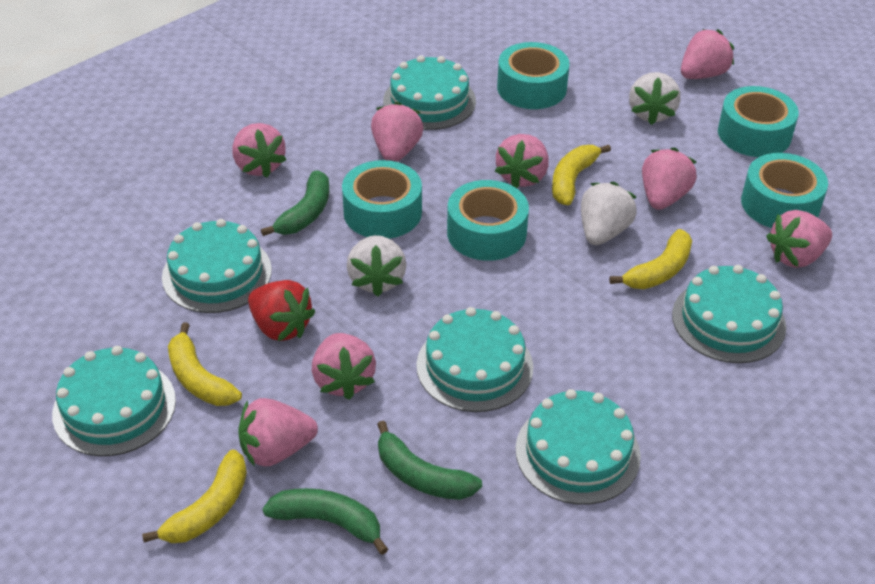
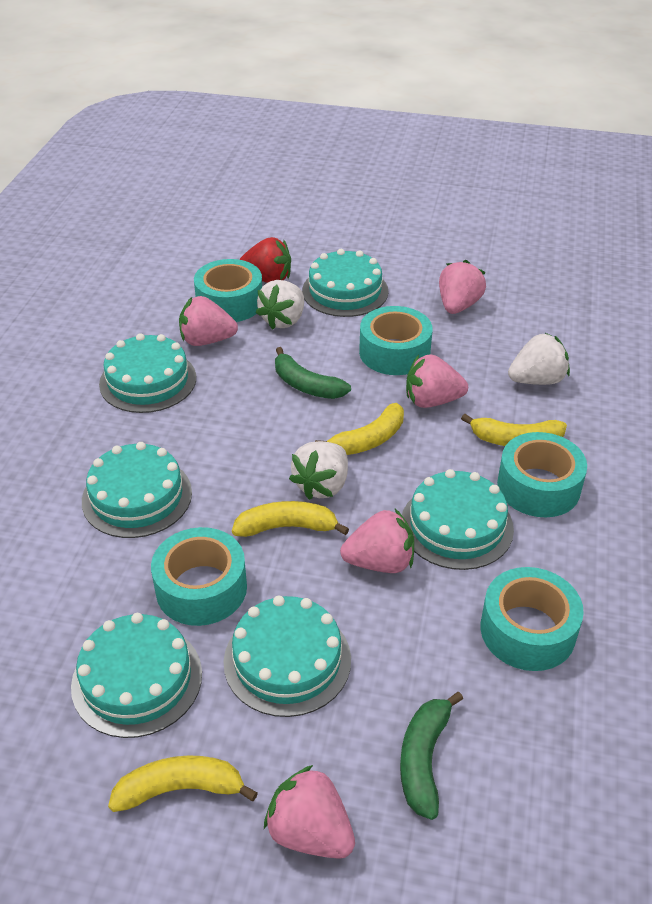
green banana: [261,170,329,236] [262,488,388,555] [377,420,482,500] = 3 -> [275,347,351,399] [400,692,463,820] = 2
pink strawberry: [232,123,287,178] [238,398,318,467] [312,333,376,400] [371,102,424,162] [495,134,549,188] [642,148,697,210] [681,29,734,79] [766,210,832,268] = 8 -> [179,296,238,346] [264,765,355,859] [340,509,414,573] [406,354,468,408] [439,260,486,314] = 5

